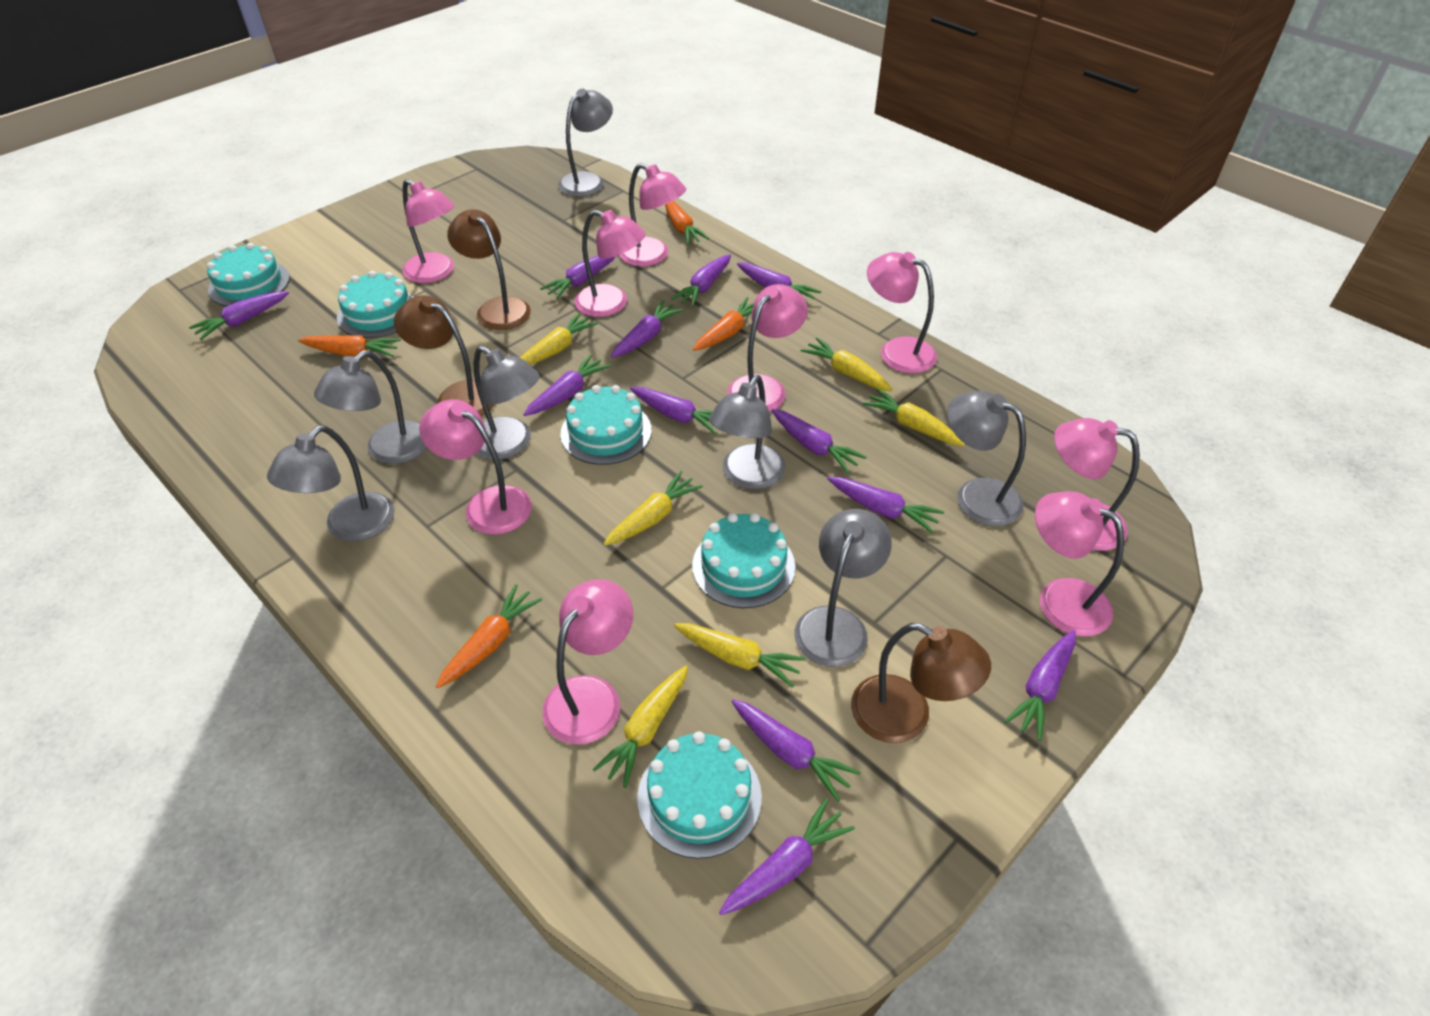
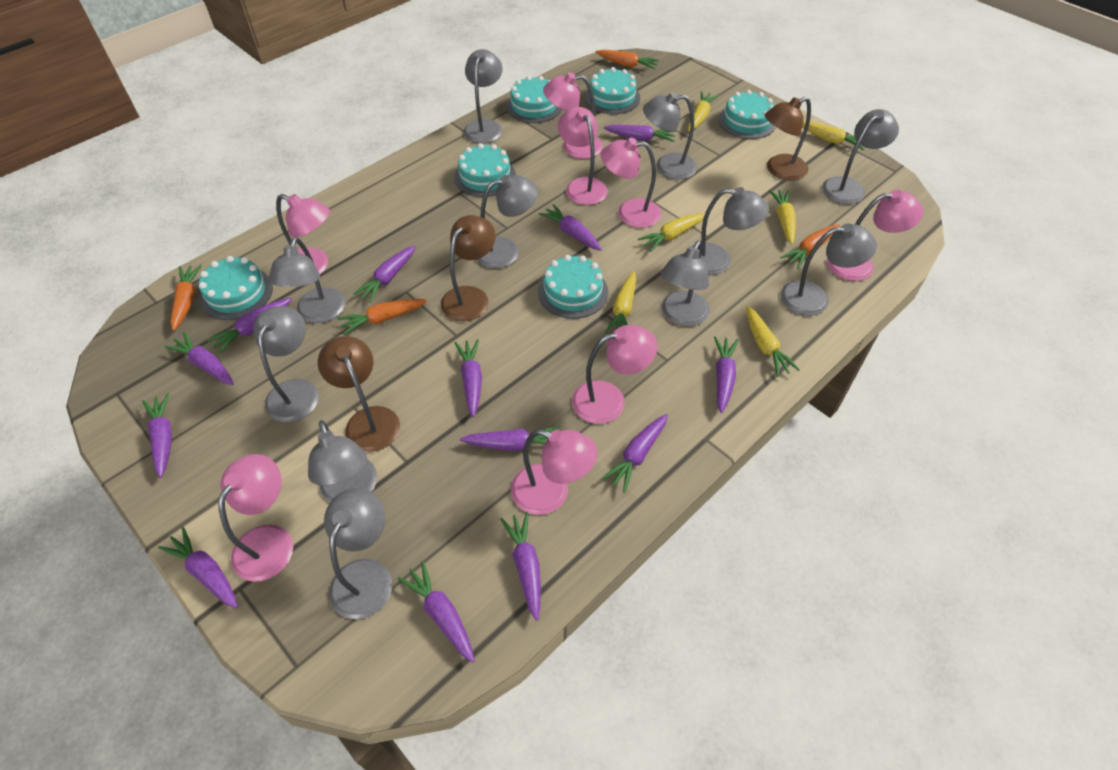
grey lamp: [267,425,395,542] [314,350,427,464] [474,346,540,460] [558,89,613,197] [709,375,785,490] [794,509,892,667] [947,391,1026,526] = 7 -> [253,306,319,422] [268,237,346,323] [308,420,377,502] [324,488,392,619] [464,49,503,144] [477,175,538,269] [643,92,697,179] [661,240,710,327] [691,187,769,275] [781,223,877,316] [822,109,899,204] = 11
pink lamp: [402,179,455,283] [419,399,532,535] [542,579,633,745] [574,210,646,317] [619,163,686,267] [727,284,808,412] [867,252,937,374] [1035,491,1124,637] [1054,418,1140,551] = 9 -> [218,454,293,582] [276,194,330,274] [511,429,598,515] [543,72,603,159] [557,107,608,205] [572,325,657,424] [601,138,661,228] [827,190,924,281] = 8
purple carrot: [189,291,289,340] [523,354,611,416] [540,256,615,299] [611,301,683,358] [630,387,717,435] [671,254,731,307] [719,798,855,915] [731,699,861,802] [737,262,821,305] [772,409,867,473] [828,477,944,534] [1004,630,1075,741] = 12 -> [142,393,172,478] [158,527,238,608] [164,332,234,385] [207,298,292,354] [353,245,416,303] [398,561,475,663] [455,339,482,417] [460,426,561,451] [500,512,541,621] [539,204,602,251] [602,414,668,493] [604,125,676,142] [714,336,738,413] = 13
turquoise cake: [207,243,290,307] [337,271,414,338] [560,385,652,465] [637,731,762,859] [692,513,795,608] = 5 -> [199,256,273,320] [454,143,516,197] [506,76,562,123] [538,255,608,319] [585,67,640,114] [718,90,776,139] = 6

